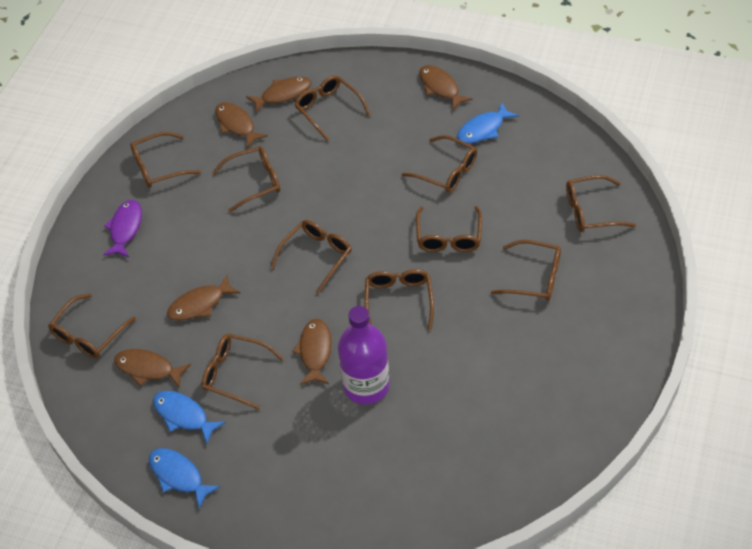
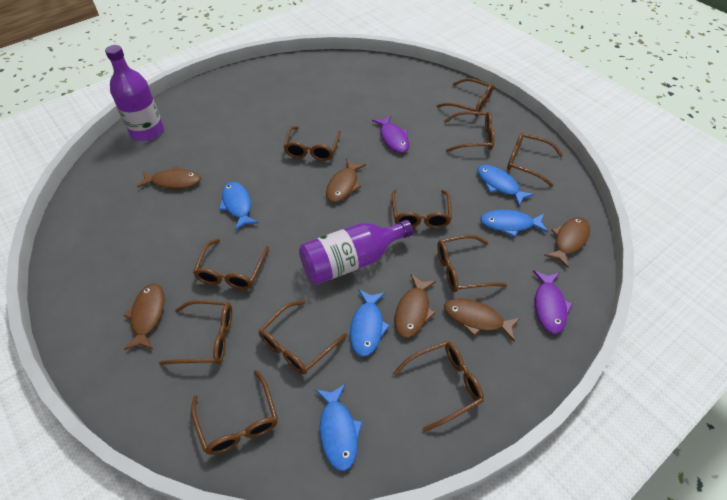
blue fish: [149,448,220,509] [153,391,225,443] [457,103,519,144] = 3 -> [219,182,258,230] [316,384,363,471] [350,290,390,357] [477,165,534,206] [480,210,548,237] = 5
purple bottle: [338,306,390,404] = 1 -> [105,45,164,141] [299,220,413,285] = 2
purple fish: [103,200,142,257] = 1 -> [372,115,409,153] [533,270,573,334] = 2

